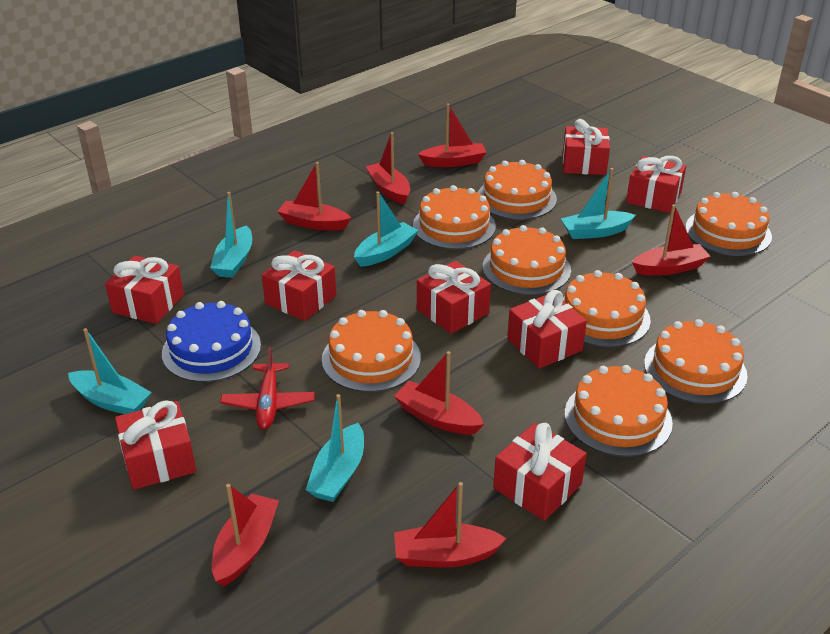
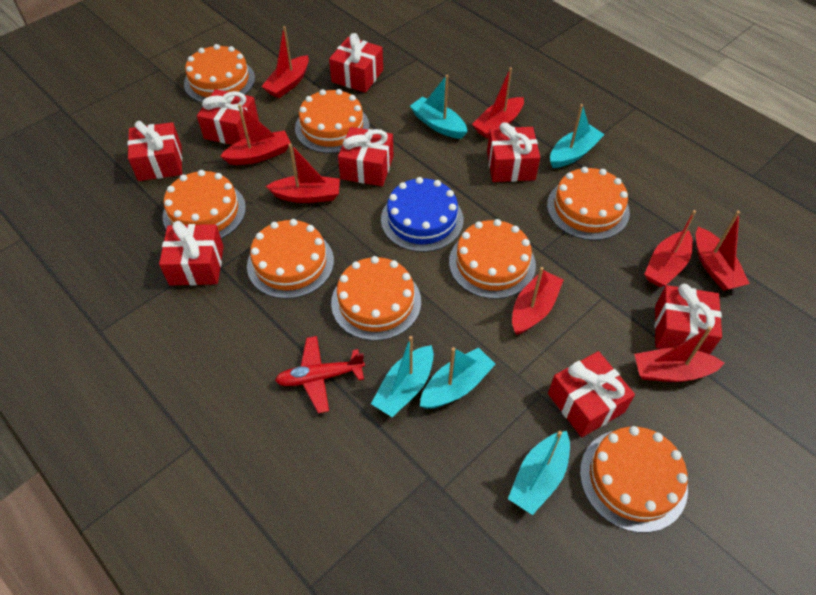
red boat: [212,484,279,586] [277,162,351,230] [365,132,410,204] [394,351,484,435] [394,482,507,568] [418,104,487,167] [632,204,711,276] = 7 -> [220,104,291,165] [261,26,309,98] [266,144,340,203] [472,67,524,138] [512,267,563,335] [634,326,724,382] [644,210,696,287] [696,210,750,291] = 8

